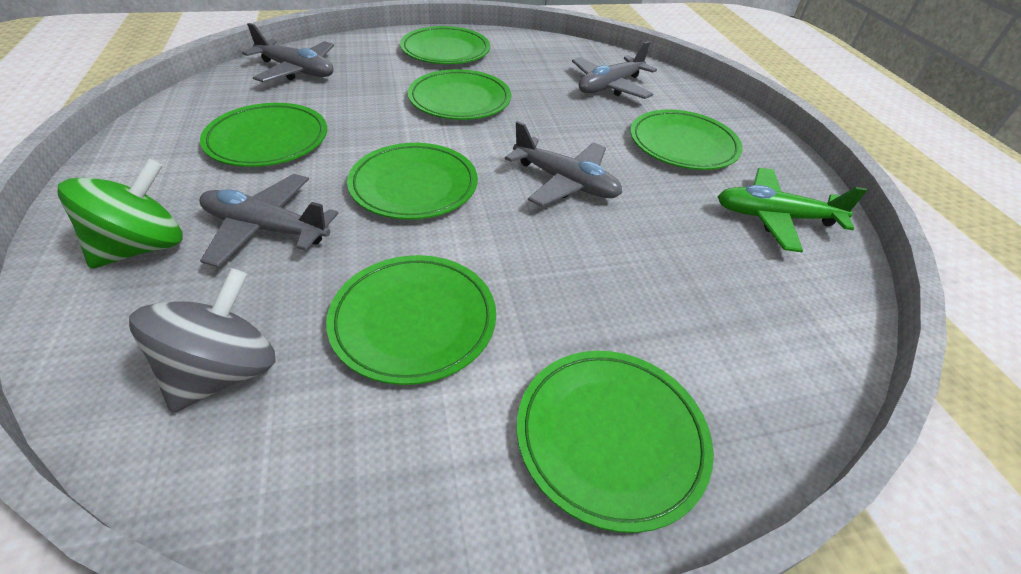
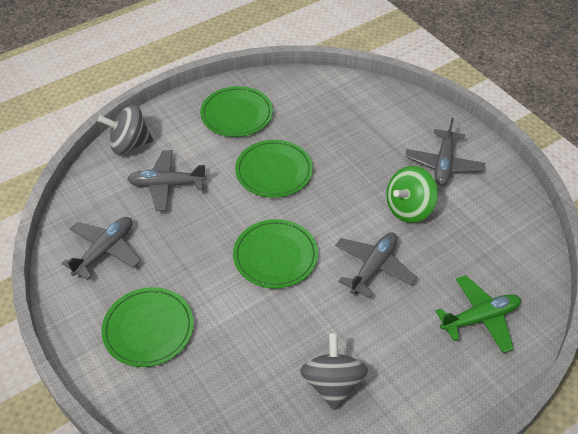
green plate: [200,103,327,167] [326,255,496,385] [347,143,478,220] [400,26,490,64] [408,69,511,120] [517,351,714,533] [630,109,743,170] = 7 -> [101,287,194,367] [200,86,273,137] [233,219,318,288] [235,140,313,198] = 4
grey spinning top: [129,268,276,413] = 1 -> [98,105,153,154] [300,333,368,411] = 2

